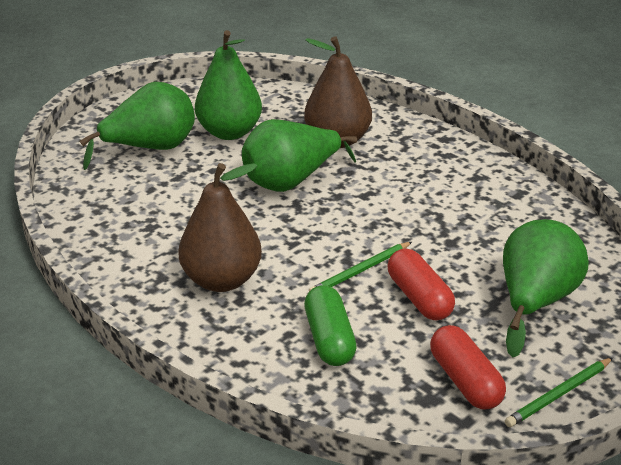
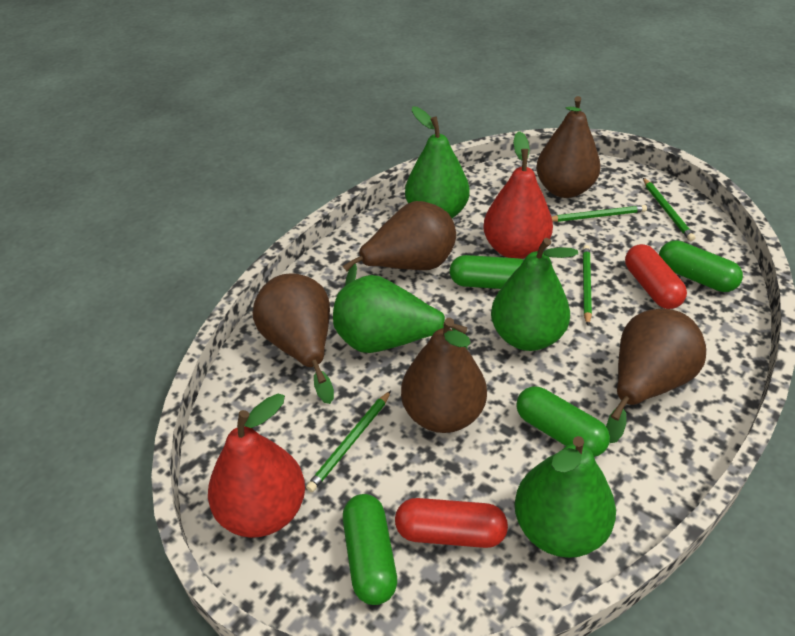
brown pear: [178,163,262,292] [304,36,372,148] = 2 -> [253,273,334,404] [343,201,456,286] [401,318,487,433] [536,96,601,198] [606,308,706,443] = 5
green capsule: [304,285,357,366] = 1 -> [343,494,397,605] [450,255,524,289] [516,386,610,457] [659,240,743,292] = 4
green pencil: [309,242,412,291] [505,358,613,427] = 2 -> [306,391,391,492] [552,205,647,222] [583,245,592,325] [643,178,695,241] = 4
red pear: none = 0 -> [208,394,305,538] [483,131,553,259] = 2

